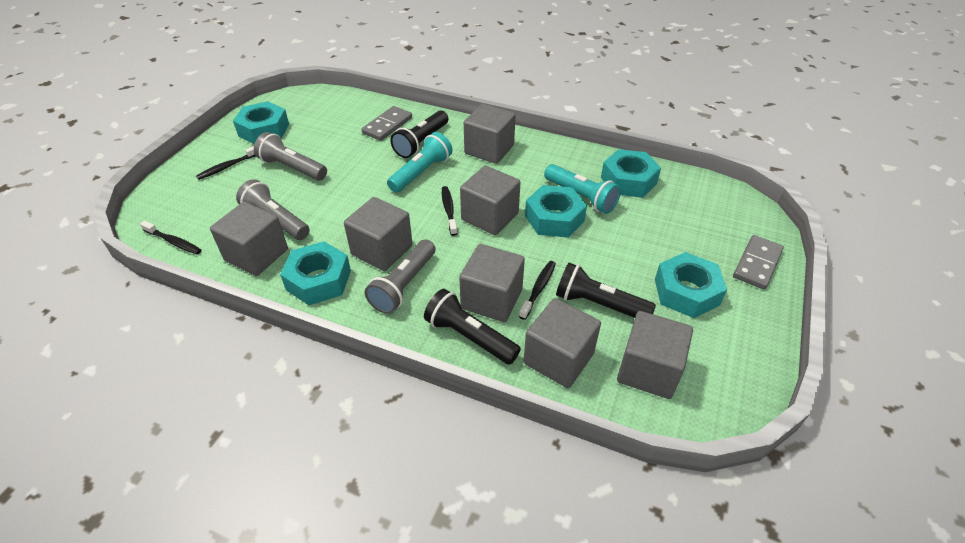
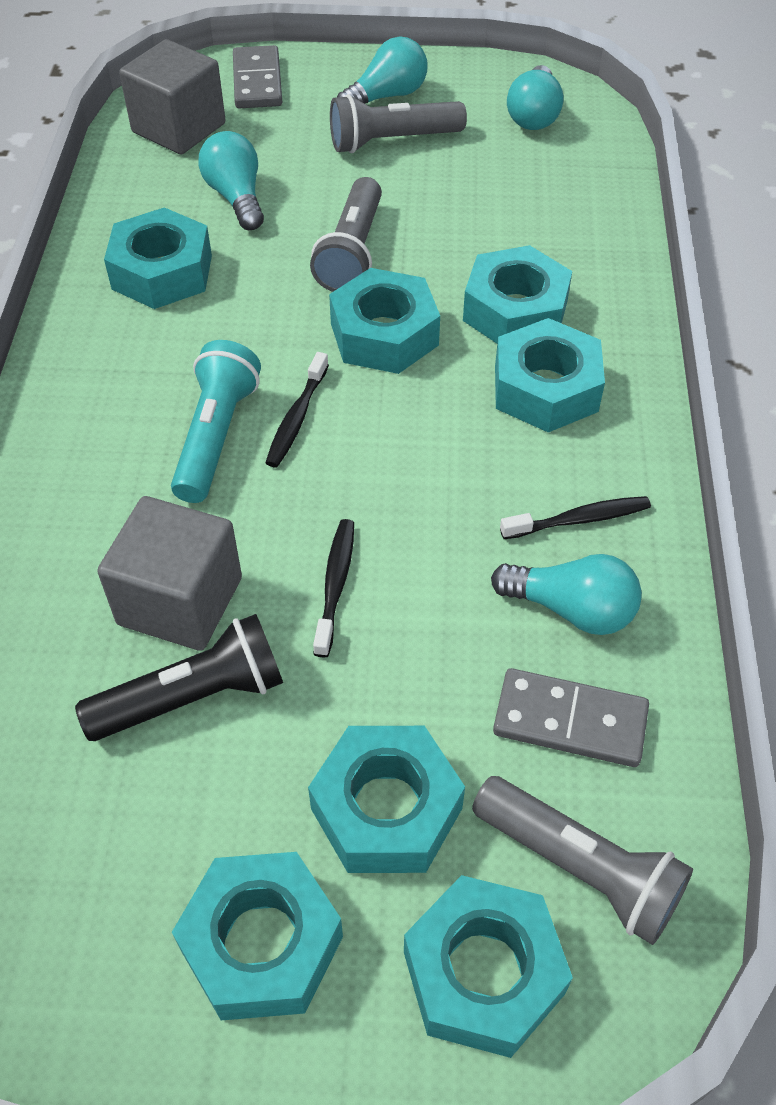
black flashlight: [390,111,448,158] [424,289,521,364] [556,263,656,318] = 3 -> [75,614,283,741] = 1
black toothbrush: [140,221,202,255] [196,146,255,180] [442,186,457,236] [519,261,556,320] = 4 -> [265,352,329,467] [313,519,354,658] [500,496,651,539] = 3
grey cube: [210,202,288,276] [344,197,413,271] [459,244,525,322] [460,166,521,235] [464,104,516,164] [523,298,601,388] [617,311,693,399] = 7 -> [97,496,242,651] [119,39,226,155] = 2
turquoise flashlight: [387,132,453,193] [544,164,621,214] = 2 -> [171,340,261,503] = 1
turquoise light bulb: none = 0 -> [198,131,264,230] [337,36,428,104] [491,554,642,635] [507,65,564,130] = 4
turquoise nut: [233,101,289,144] [280,241,351,305] [525,185,587,238] [601,149,661,198] [655,252,727,318] = 5 -> [104,207,212,309] [172,852,343,1020] [308,726,465,873] [329,268,440,374] [404,875,573,1058] [463,245,572,343] [495,318,605,433] = 7

